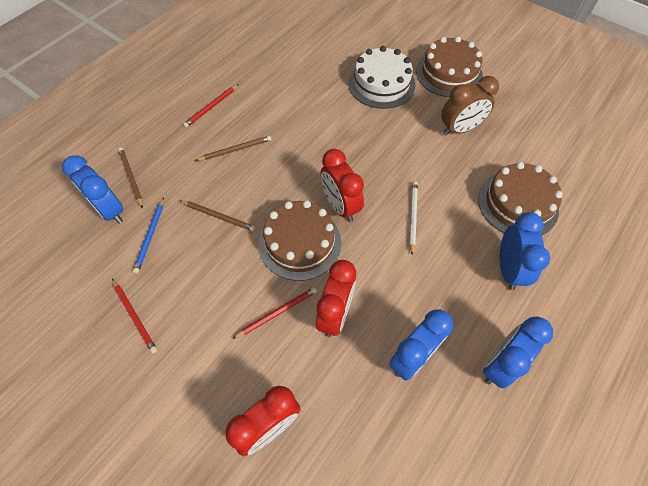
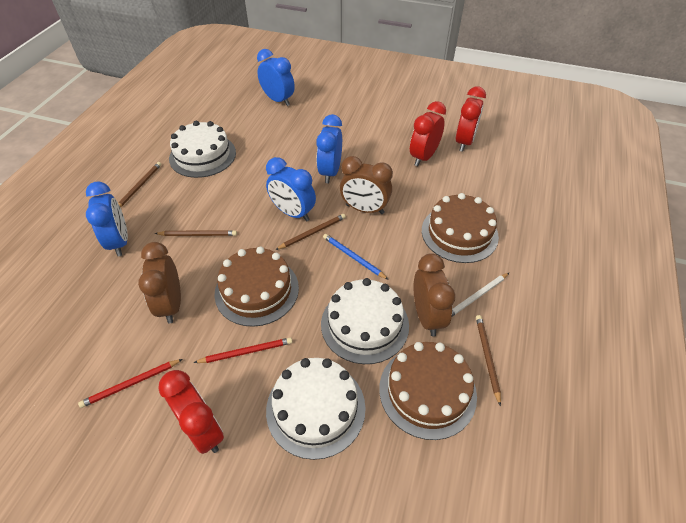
brown clock: [441,76,499,136] = 1 -> [138,242,181,324] [340,156,393,214] [414,253,455,337] = 3
brown pencil: [118,147,143,208] [179,200,255,231] [195,136,271,161] = 3 -> [118,162,161,207] [155,230,237,236] [275,214,346,250] [476,315,501,406] = 4
red pencil: [112,279,157,353] [183,84,239,128] [232,287,317,339] = 3 -> [78,359,183,408] [194,337,292,363] = 2
white cake: [348,46,416,109] = 1 -> [169,121,236,178] [266,358,366,460] [321,278,409,364] = 3

